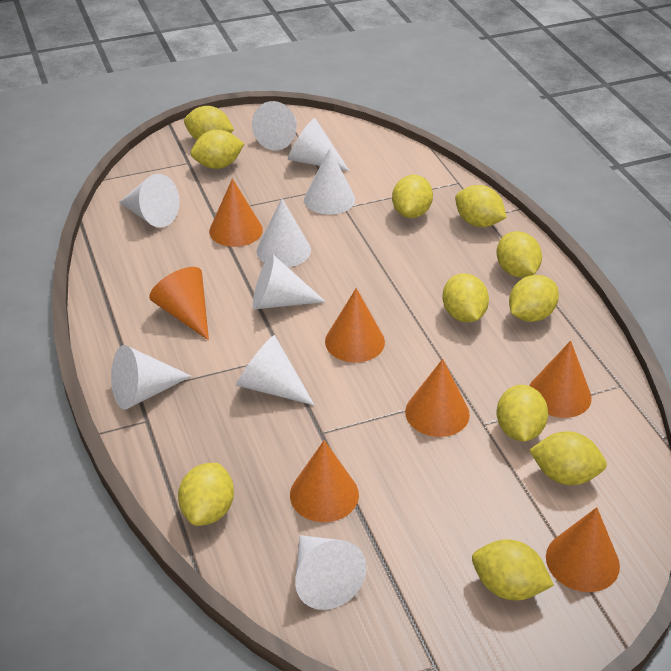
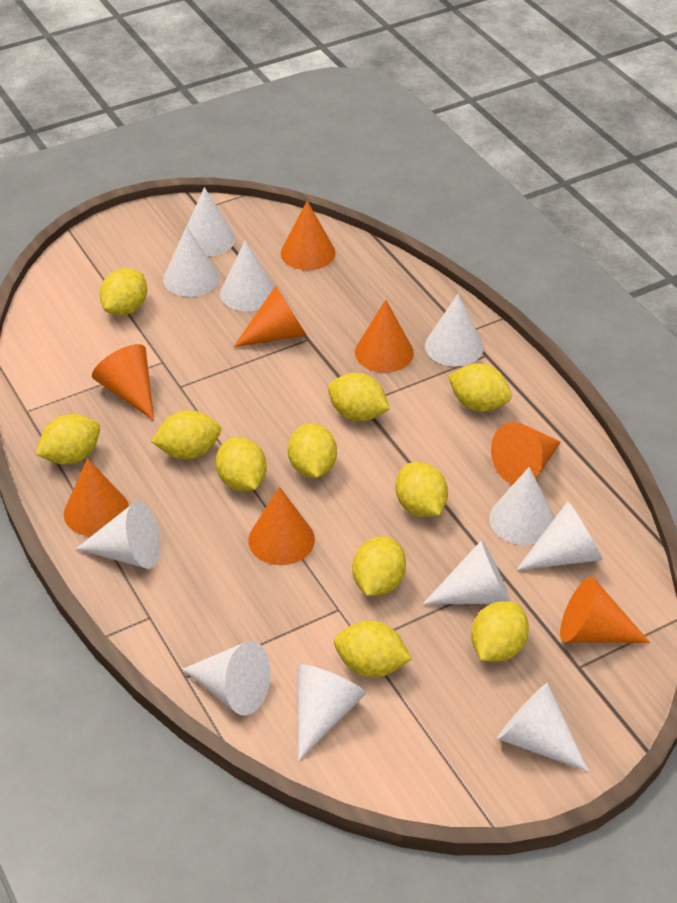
orange cone: [149,267,209,340] [209,178,263,247] [290,440,359,522] [325,288,385,363] [405,359,470,437] [529,341,592,418] [546,507,620,592] = 7 -> [64,458,129,536] [92,344,154,420] [234,286,307,347] [248,487,315,565] [281,201,336,270] [355,300,414,373] [491,422,561,484] [560,577,650,643] = 8
white cone: [111,345,191,410] [119,174,180,228] [236,335,314,405] [252,101,297,150] [253,254,326,309] [256,199,311,267] [288,118,350,171] [295,535,366,610] [304,148,355,215] = 9 -> [76,502,161,569] [163,226,219,297] [182,641,271,716] [187,187,236,256] [220,240,275,311] [297,664,366,761] [423,540,511,605] [425,294,484,366] [489,467,555,545] [497,683,589,772] [516,501,603,571] = 11

